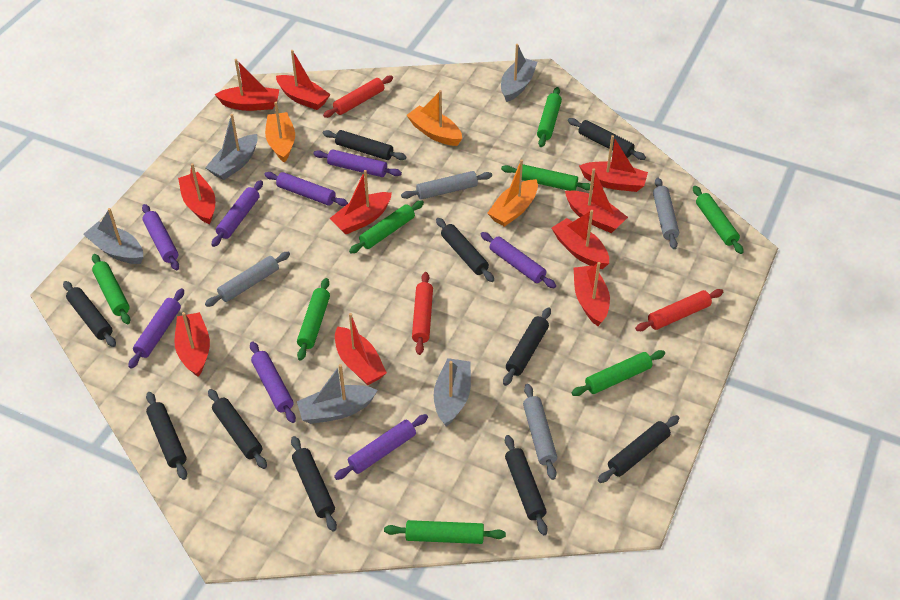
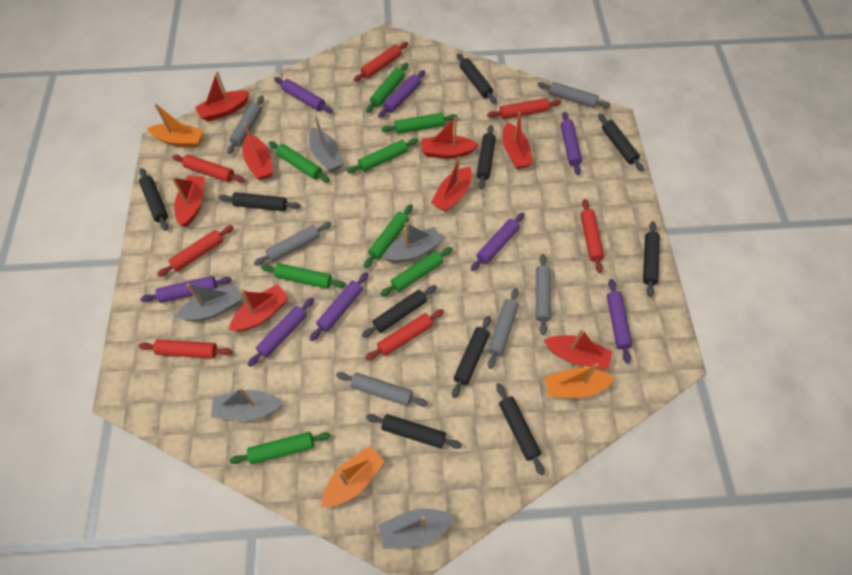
grey rolling pin: [205,252,290,307] [401,171,492,200] [523,384,557,480] [653,178,679,249] = 4 -> [227,96,264,154] [254,222,331,266] [336,372,428,406] [488,288,519,369] [536,254,551,335] [537,82,611,108] = 6
red boat: [174,312,210,377] [178,163,215,224] [215,59,279,111] [276,50,331,110] [329,170,392,234] [335,313,387,386] [552,210,609,269] [565,168,628,233] [574,262,610,326] [579,135,648,192] = 10 -> [172,176,205,227] [195,71,249,122] [229,284,289,332] [243,123,273,180] [421,117,479,159] [431,157,472,212] [502,112,533,169] [544,329,612,370] = 8
red rolling pin: [323,76,393,118] [412,272,433,355] [635,289,723,331] = 3 -> [139,339,232,359] [157,225,234,277] [172,155,245,182] [354,42,408,82] [365,309,444,360] [487,98,561,119] [581,199,604,273] = 7

